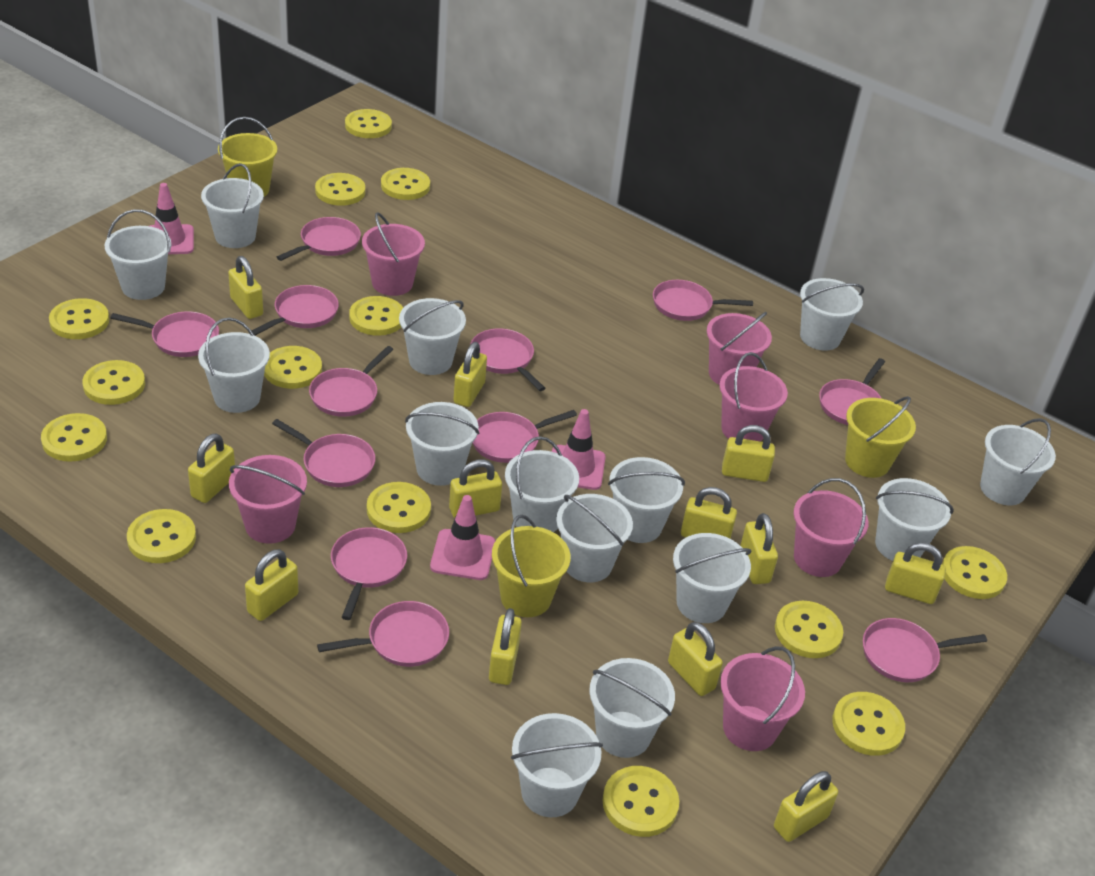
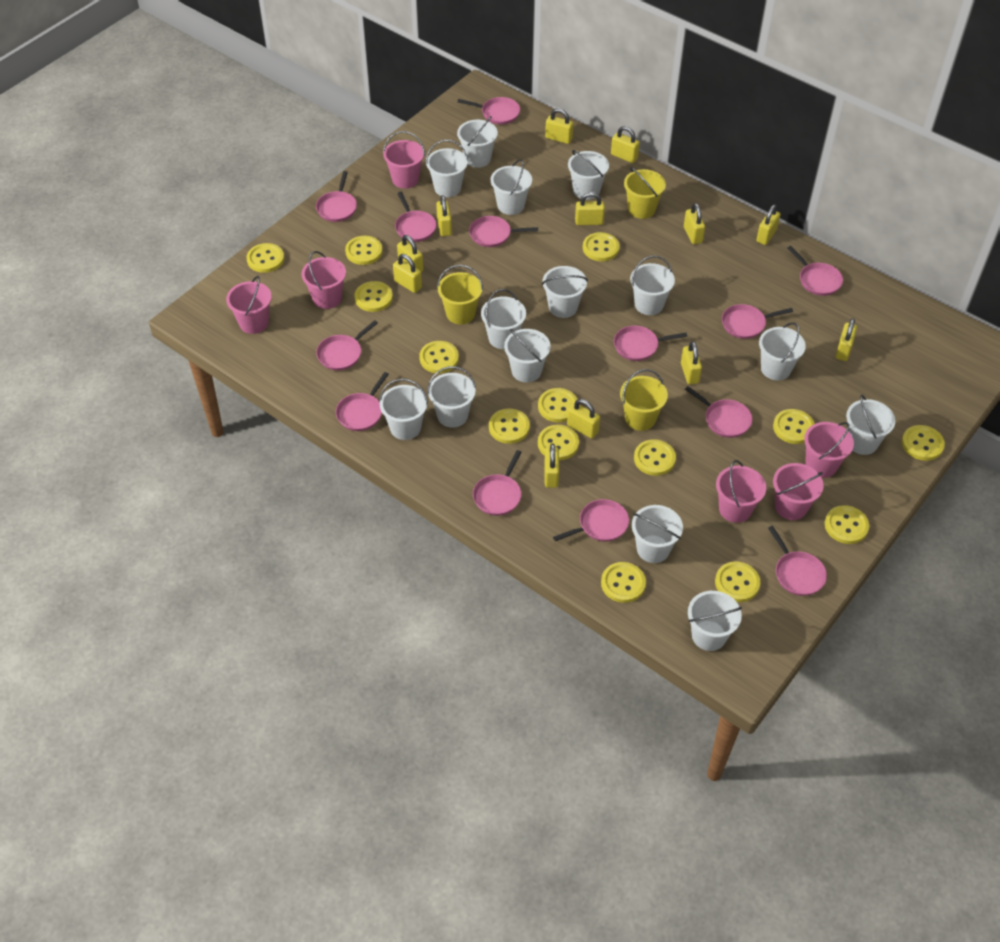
pink pan: [111,311,219,357] [251,285,339,335] [272,419,375,487] [277,217,361,261] [309,346,394,417] [317,601,449,667] [331,527,407,620] [470,328,545,391] [472,410,577,463] [653,280,753,321] [819,358,885,425] [863,618,987,682] = 12 -> [316,171,357,222] [316,320,378,371] [336,372,389,431] [395,192,437,242] [458,97,520,125] [469,216,538,247] [473,450,521,516] [553,499,629,542] [614,326,687,361] [685,386,752,438] [722,304,793,339] [768,526,827,596] [787,246,843,296] = 13
pink traffic cone: [150,183,194,254] [430,495,495,580] [552,409,606,490] = 3 -> none = 0

